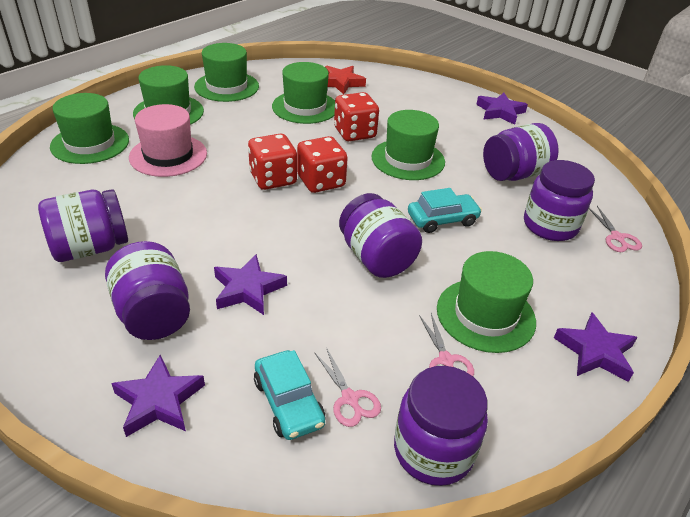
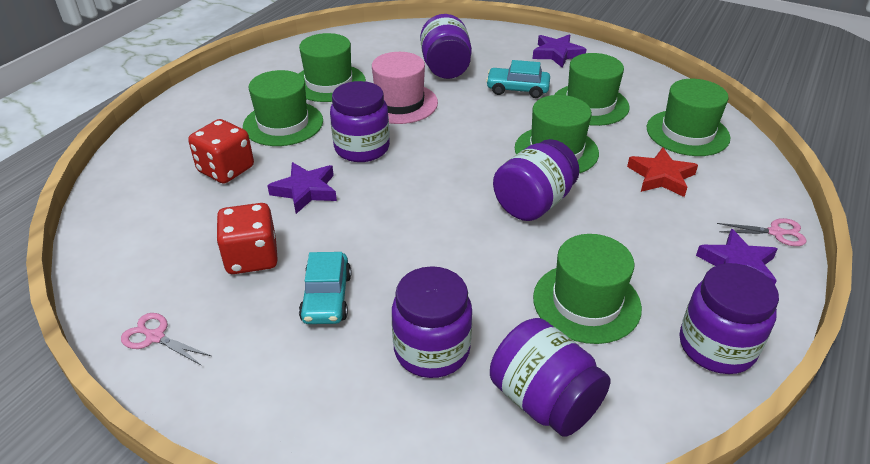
pink scissors: [314,347,381,427] [419,313,474,376] [589,206,642,252] = 3 -> [121,313,211,366] [717,218,807,246] = 2
purple star: [111,355,205,437] [214,254,287,315] [476,93,528,125] [554,313,637,382] = 4 -> [267,162,337,214] [533,34,586,68] [696,229,778,284] = 3
red dice: [248,133,297,190] [297,136,348,193] [334,92,379,141] = 3 -> [188,119,254,183] [216,203,278,274] = 2

